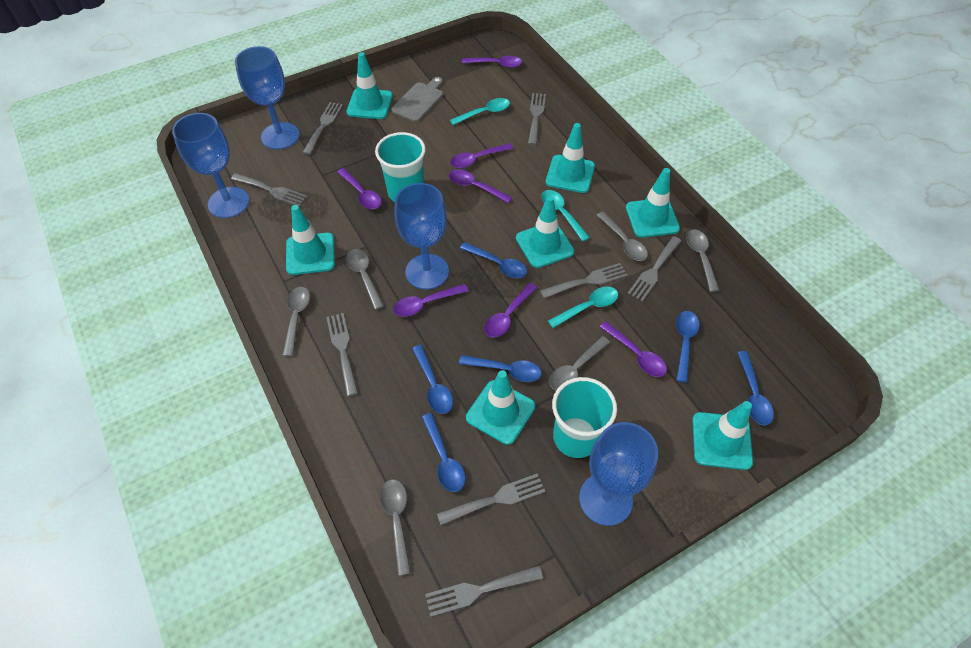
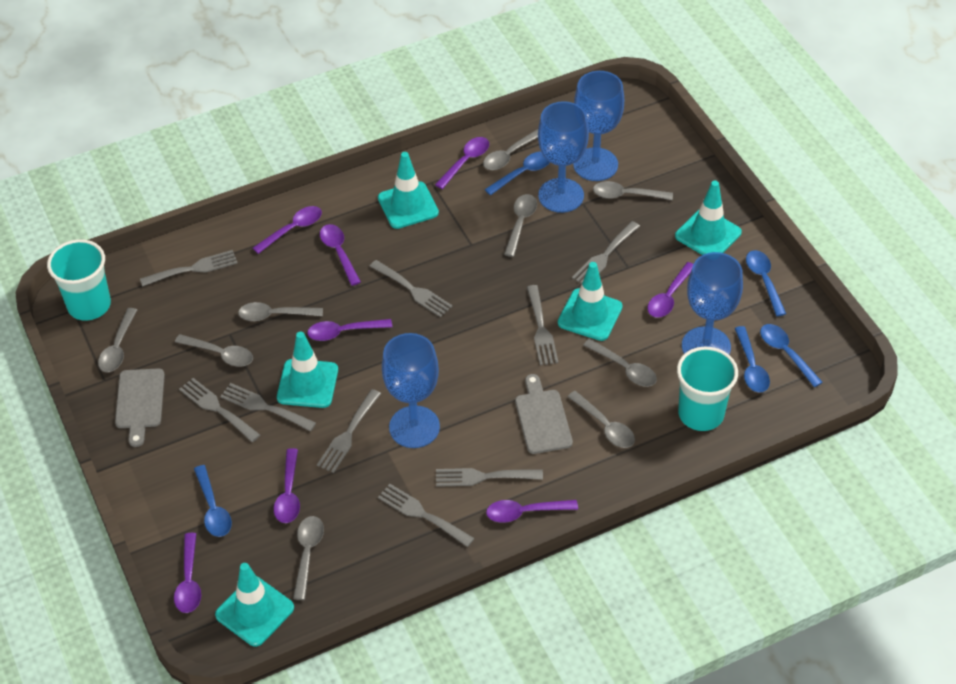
blue spoon: [412,345,453,414] [422,413,465,492] [459,355,542,382] [460,242,527,278] [676,311,699,383] [737,351,774,426] = 6 -> [194,465,232,537] [485,152,550,195] [735,326,770,392] [746,250,786,316] [760,324,823,387] = 5
grey cutting board: [391,77,443,122] = 1 -> [115,368,165,447] [515,374,573,454] = 2
grey fork: [231,173,307,207] [303,102,343,155] [326,313,358,396] [425,566,543,617] [437,473,545,525] [528,93,546,145] [540,263,628,298] [627,236,681,301] = 8 -> [140,250,238,287] [179,378,260,442] [220,383,316,431] [317,389,381,473] [369,260,452,317] [378,484,475,547] [436,468,543,487] [527,285,558,365] [572,221,640,284] = 9
grey spoon: [282,287,310,356] [346,249,384,310] [380,480,411,576] [549,336,610,391] [596,212,648,261] [686,229,719,292] = 6 -> [98,308,137,372] [175,334,253,367] [238,302,323,321] [293,516,324,600] [483,129,538,170] [504,194,537,257] [568,391,635,448] [584,339,657,387] [593,181,673,200] = 9
purple spoon: [337,168,382,209] [393,284,468,317] [449,169,512,203] [450,143,513,168] [462,56,522,68] [484,283,537,337] [599,321,667,377] = 7 -> [174,533,201,613] [253,206,322,254] [274,448,300,523] [307,319,392,341] [320,224,361,286] [435,137,489,189] [486,500,578,523] [647,262,693,318] = 8
turquoise spoon: [450,98,510,125] [541,190,590,241] [548,286,618,328] = 3 -> none = 0
turquoise traffic cone: [286,205,335,275] [346,52,393,119] [466,370,535,445] [516,196,574,268] [546,123,595,193] [626,168,680,238] [692,401,753,470] = 7 -> [215,563,294,647] [277,332,338,408] [378,152,439,229] [558,262,623,341] [675,181,742,255] = 5

